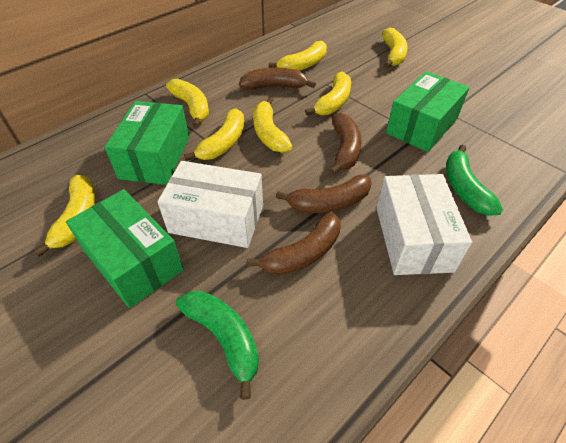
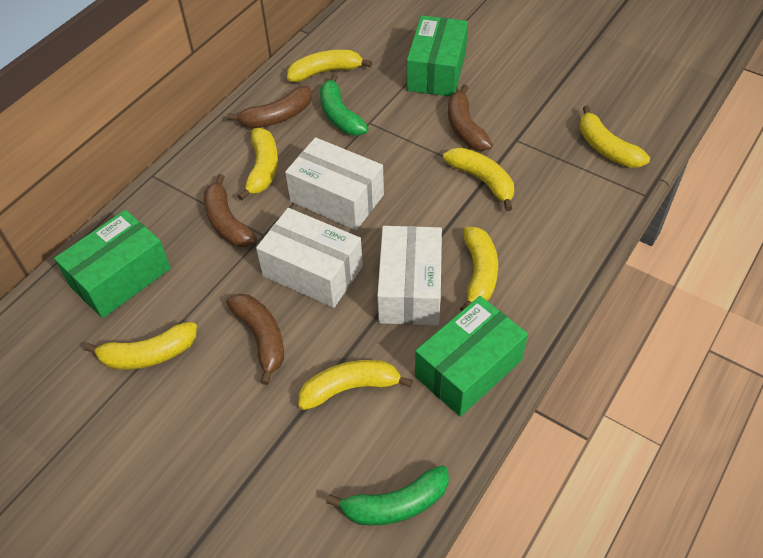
white box: [157,161,263,248] [377,174,472,275] = 2 -> [256,208,363,308] [285,137,384,230] [377,226,442,325] = 3

